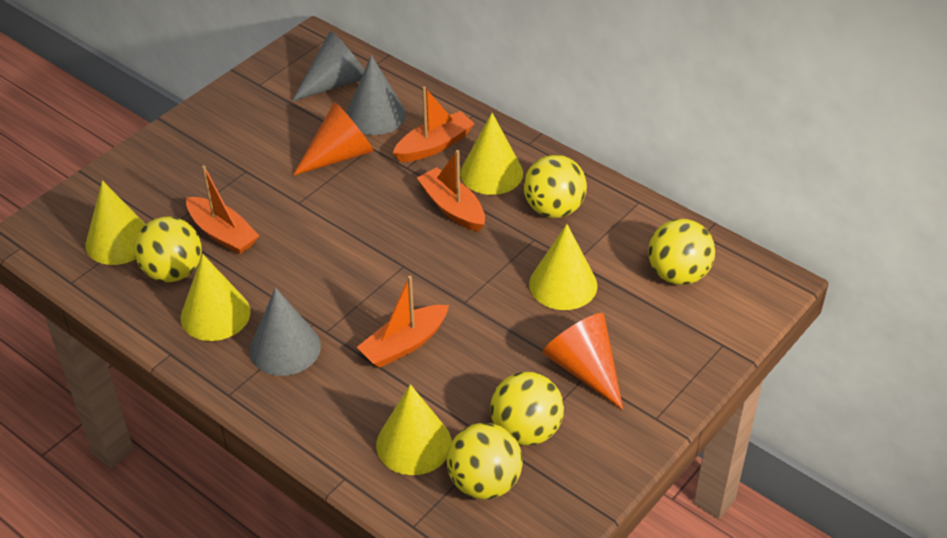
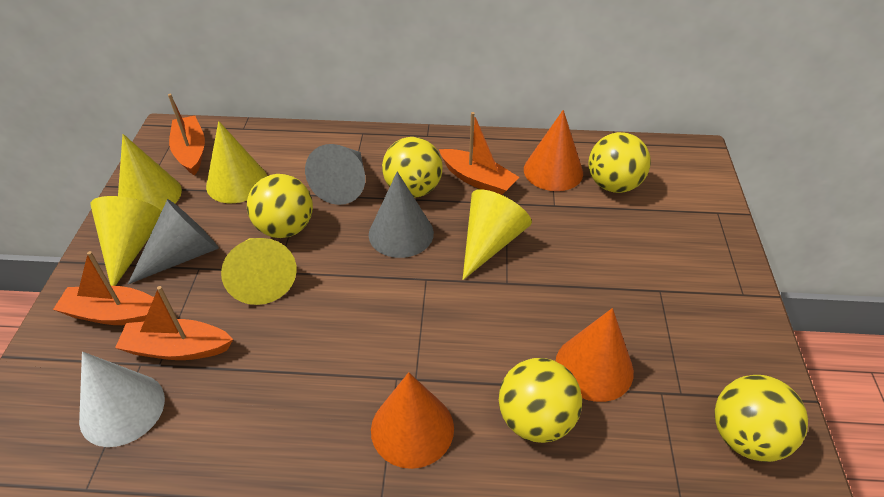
orange cone: [293,102,374,176] [542,313,623,410] = 2 -> [371,372,454,469] [524,110,583,191] [556,308,634,402] = 3
white cone: none = 0 -> [79,352,165,447] = 1

